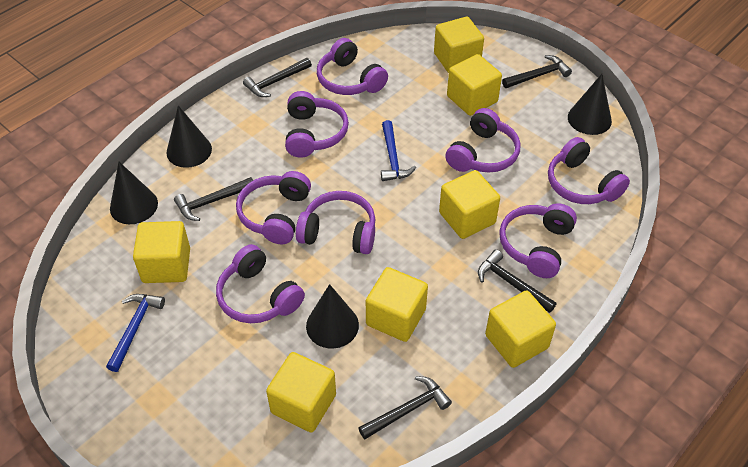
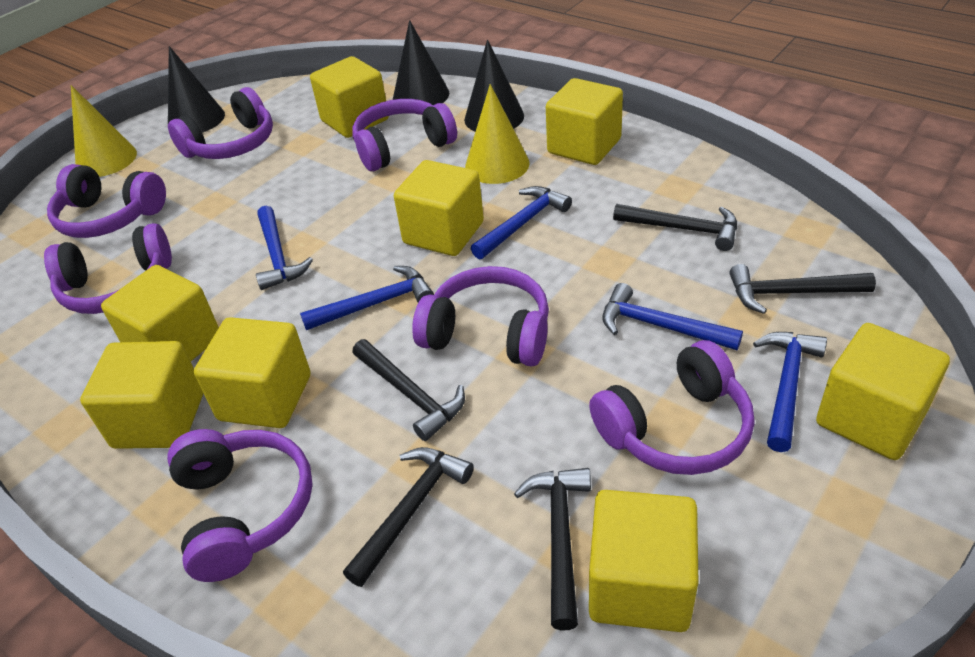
black cone: [110,162,158,224] [167,105,212,168] [306,284,359,349] [568,74,612,135] = 4 -> [168,46,225,133] [393,20,449,106] [464,39,524,132] = 3
blue hammer: [106,294,165,372] [381,120,416,181] = 2 -> [256,206,313,290] [300,266,434,330] [471,186,572,259] [602,283,743,350] [753,332,827,452] = 5
purple headphones: [216,244,305,323] [236,171,311,245] [285,91,349,158] [296,191,376,254] [317,38,388,95] [445,108,520,173] [499,203,577,278] [548,137,630,204] = 8 -> [44,223,172,314] [47,164,166,238] [167,429,313,582] [168,87,273,159] [352,99,457,171] [412,266,549,367] [589,340,754,475] = 7
yellow cone: none = 0 -> [71,85,137,177] [465,84,530,184] = 2
yellow cube: [133,221,190,283] [266,352,336,433] [366,267,428,342] [434,17,484,73] [439,170,500,239] [447,54,502,116] [485,290,556,368] = 7 -> [80,341,204,449] [101,265,219,361] [194,317,311,428] [310,56,389,138] [394,160,484,256] [546,78,623,165] [589,490,699,632] [816,323,950,460] = 8

